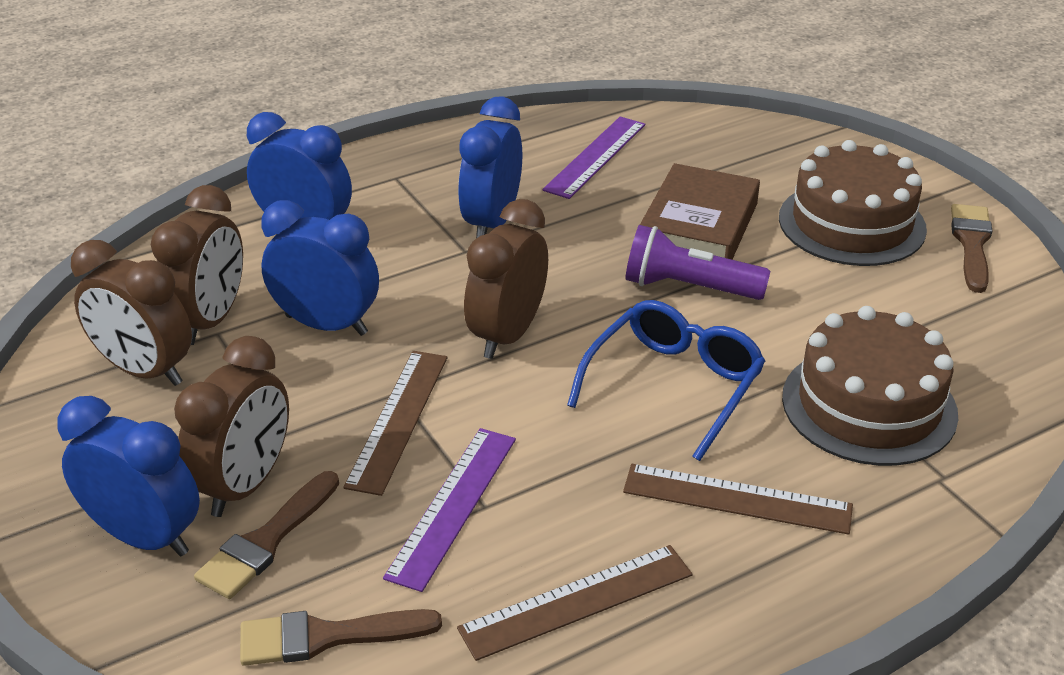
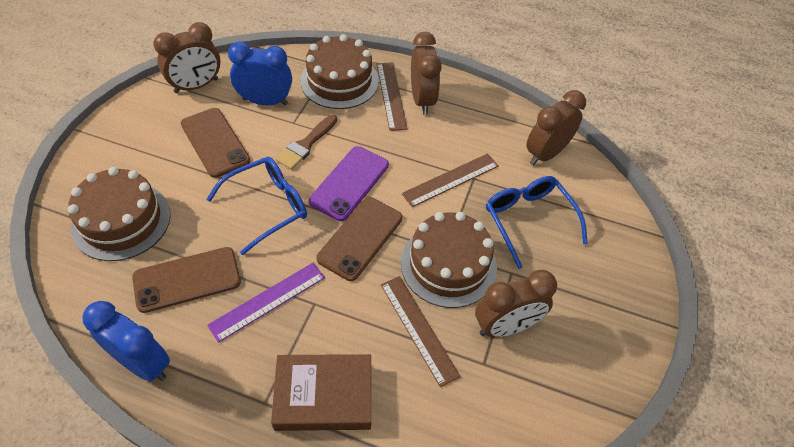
blue clock: [57,396,200,557] [247,112,352,220] [261,200,379,336] [458,96,522,239] = 4 -> [82,301,170,382] [228,41,292,106] = 2
blue glasses: [567,300,765,461] = 1 -> [206,157,307,255] [486,176,588,269] = 2
brown brush: [194,471,339,599] [240,609,442,666] [951,204,992,293] = 3 -> [276,115,337,170] = 1
brown cake: [779,140,927,266] [782,306,958,466] = 2 -> [68,167,171,261] [300,34,379,109] [401,212,497,308] = 3
brown phone: none = 0 -> [132,247,241,313] [181,108,250,178] [316,197,402,281] = 3
purple flashlight: [625,225,770,300] = 1 -> none = 0
purple phone: none = 0 -> [309,146,389,221] = 1
purple ruler: [383,428,516,592] [542,117,645,199] = 2 -> [207,263,325,343] = 1

